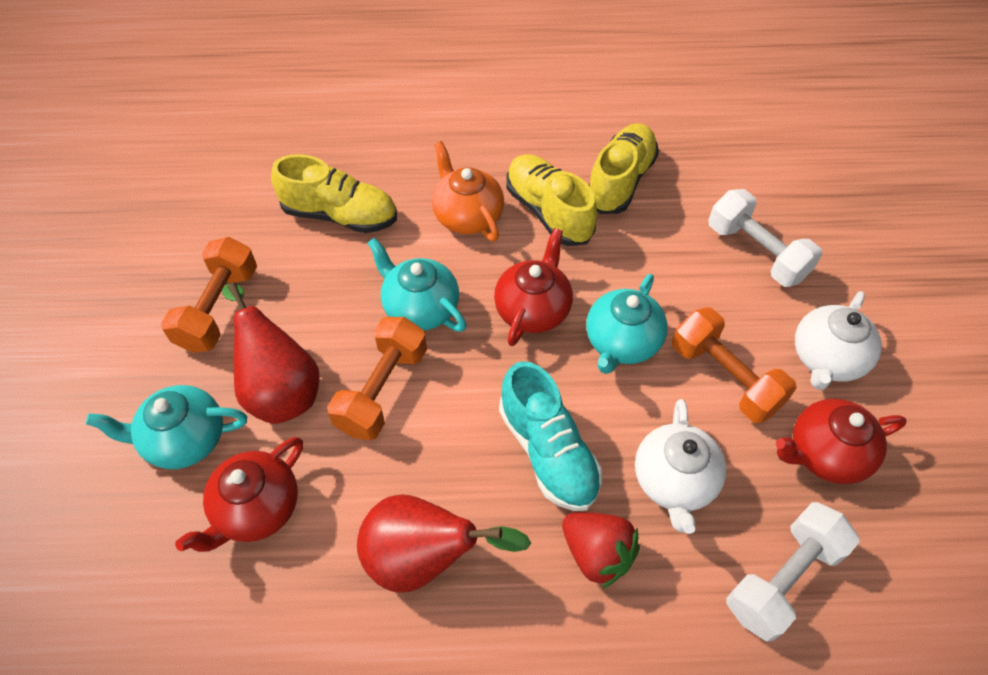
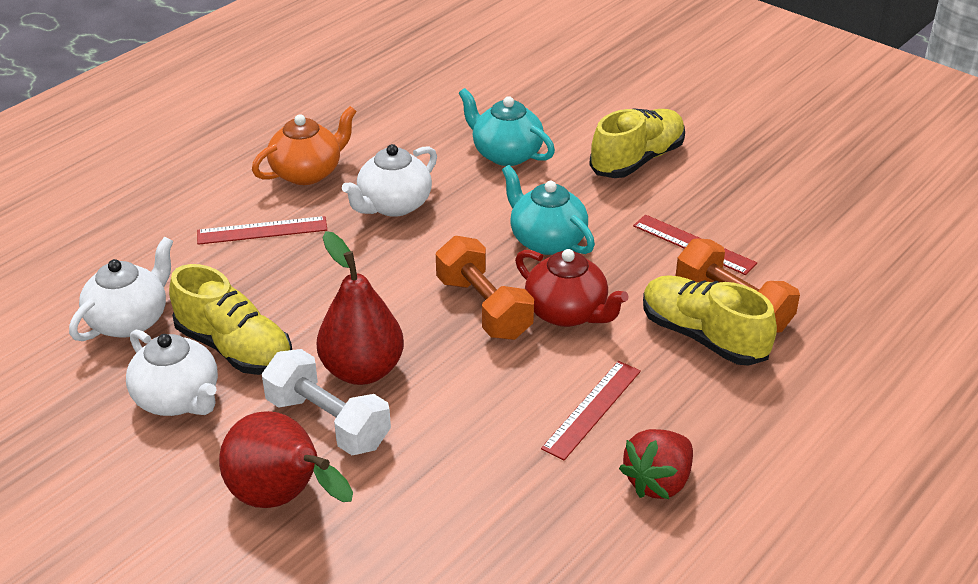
orange dumbbell: [161,237,257,353] [327,317,427,440] [672,307,796,423] = 3 -> [436,236,534,340] [676,238,800,333] = 2
red ruler: none = 0 -> [197,216,327,245] [541,361,641,460] [633,215,757,275] = 3
red teapot: [175,437,303,552] [494,228,573,346] [776,399,907,484] = 3 -> [515,249,629,327] = 1
turquoise shoe: [499,361,602,511] = 1 -> none = 0
turquoise teapot: [86,385,247,469] [368,237,466,332] [586,274,668,374] = 3 -> [459,88,555,166] [502,165,595,255] = 2
white dumbbell: [708,189,822,287] [726,502,860,642] = 2 -> [262,349,391,455] = 1
white teapot: [635,399,726,534] [795,291,882,390] = 2 -> [69,237,173,341] [126,330,218,416] [342,144,437,217] = 3

